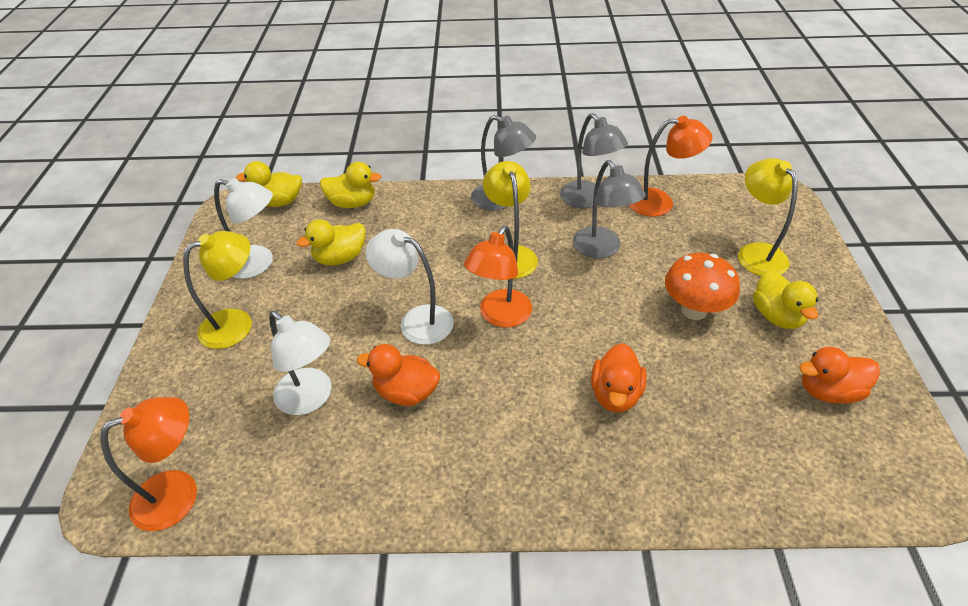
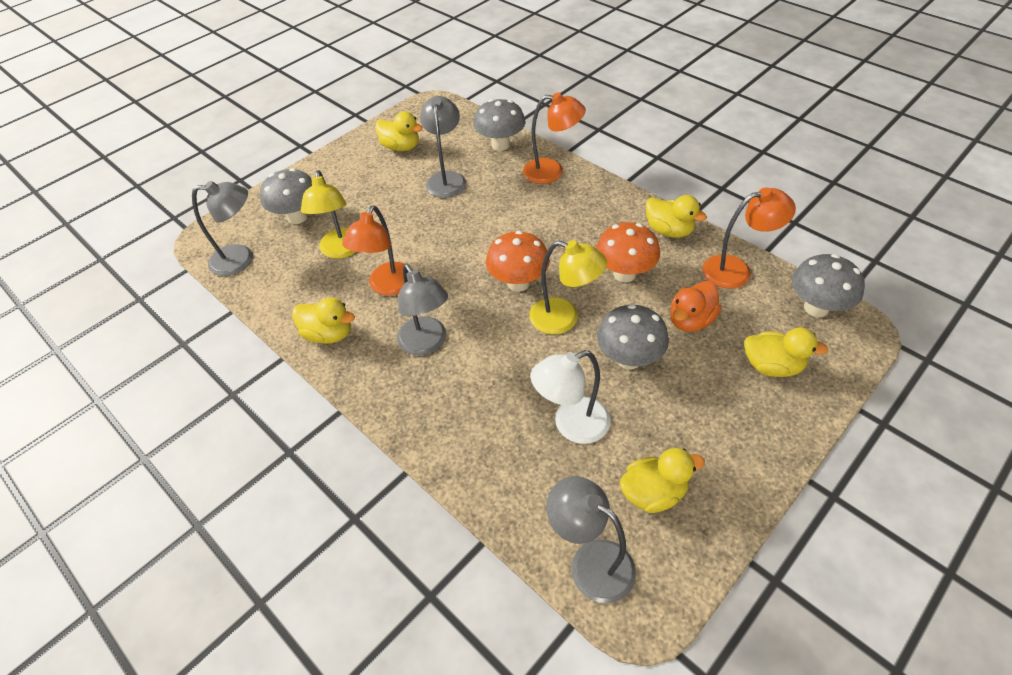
grey lamp: [471,115,536,211] [560,113,628,208] [573,160,646,259] = 3 -> [192,181,253,276] [397,264,448,355] [420,96,466,198] [546,476,636,603] = 4
grey mushroom: none = 0 -> [260,168,312,224] [473,99,525,151] [597,304,669,369] [792,254,865,317] = 4
orange duck: [357,344,440,406] [591,343,646,412] [799,347,880,404] = 3 -> [670,281,721,332] = 1
orange mushroom: [665,253,740,320] = 1 -> [486,231,550,292] [596,222,660,282] = 2
white lamp: [214,178,273,279] [269,311,331,415] [365,229,454,345] = 3 -> [530,350,611,444] = 1
yellow duck: [236,161,302,207] [297,219,366,266] [320,162,382,208] [753,270,819,329] = 4 -> [292,297,355,344] [375,111,423,151] [620,448,705,513] [646,195,707,238] [744,327,828,377] = 5
yellow lamp: [183,231,252,349] [483,161,538,279] [738,158,798,276] = 3 -> [301,170,356,259] [529,240,607,334] = 2

